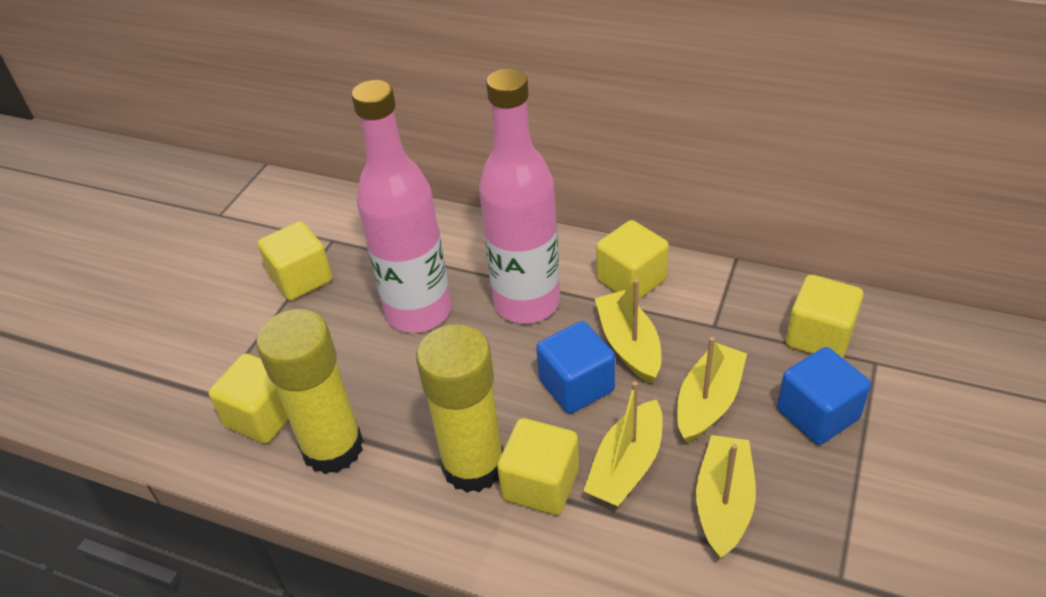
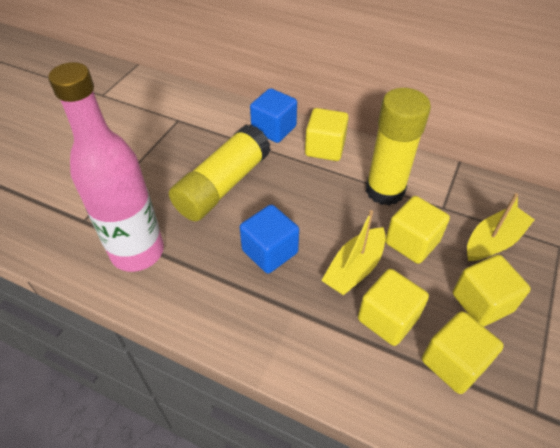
pink bottle: [352,80,451,333] [479,68,560,323] = 2 -> [48,62,164,272] = 1
yellow boat: [583,381,663,507] [595,279,661,383] [677,337,747,443] [696,435,756,558] = 4 -> [321,210,386,295] [467,193,535,261] = 2

